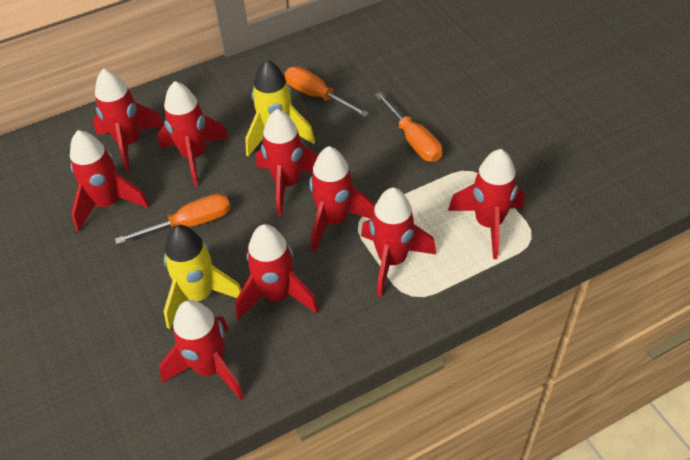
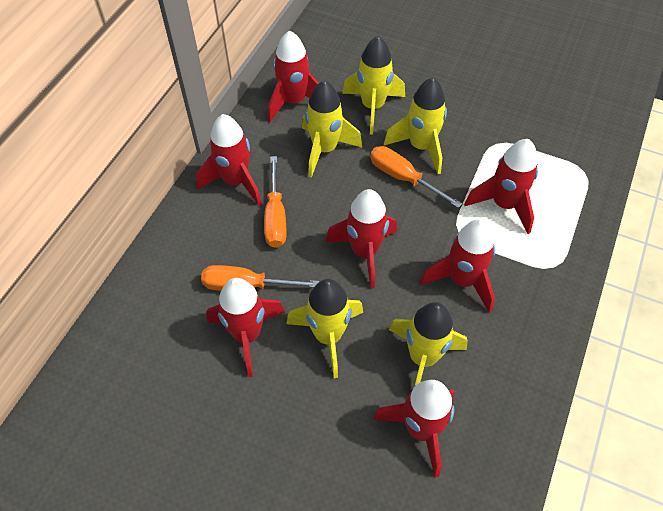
red rocket: [70,130,150,232] [93,68,164,173] [157,81,229,186] [159,300,244,400] [235,224,319,320] [256,109,318,216] [309,146,375,252] [361,188,436,297] [448,149,525,259] = 9 -> [196,114,262,206] [206,278,285,377] [268,30,319,122] [326,189,397,289] [373,380,455,478] [420,219,495,313] [464,139,538,234] = 7
yellow rocket: [164,225,242,329] [245,59,315,157] = 2 -> [287,279,363,378] [302,80,362,178] [342,36,405,135] [384,78,447,174] [389,302,468,385] = 5

